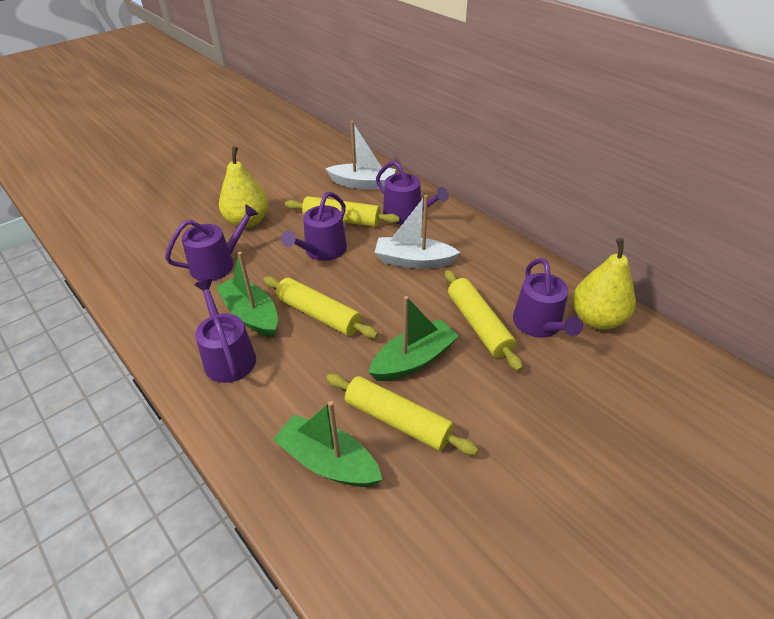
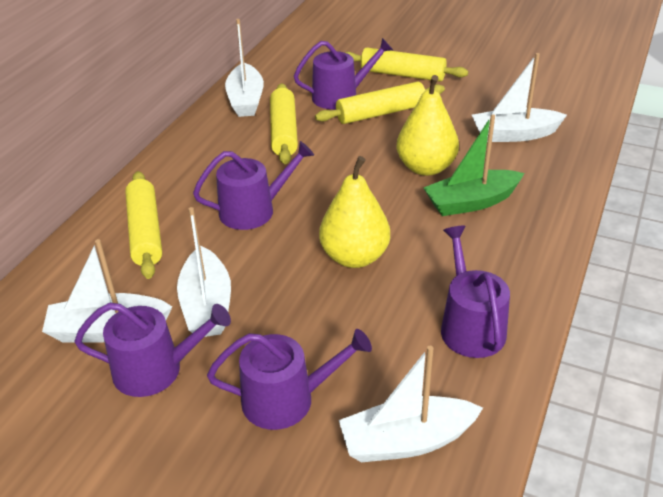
green boat: [216,252,278,338] [273,401,383,487] [368,296,459,381] = 3 -> [423,114,524,216] = 1
white boat: [325,121,396,189] [374,195,460,269] = 2 -> [42,239,173,343] [177,207,231,337] [225,19,264,117] [339,346,483,463] [472,53,567,142] = 5

